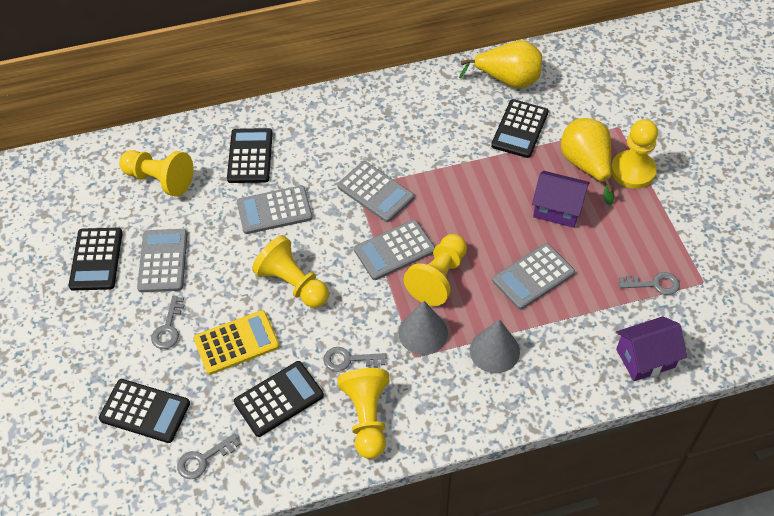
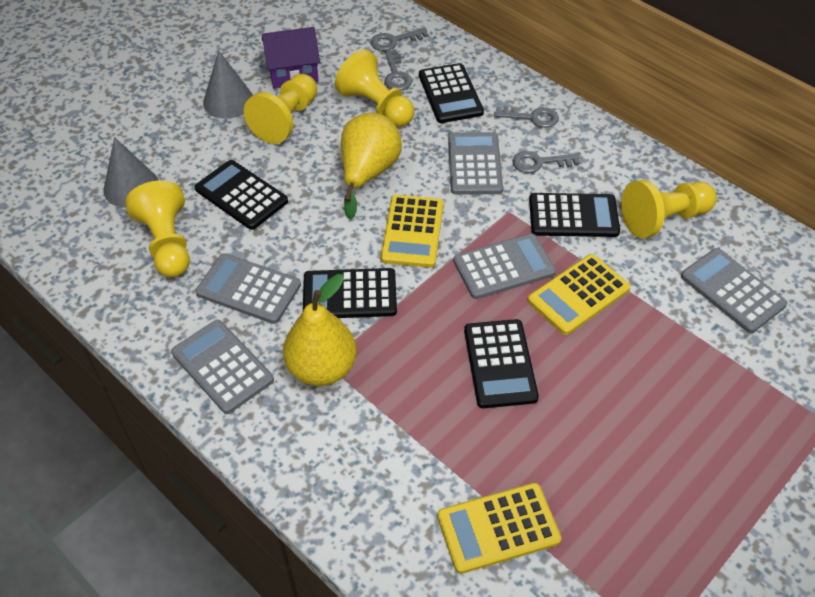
purple house: [532,171,590,228] [616,316,687,381] = 2 -> [262,27,320,88] = 1
yellow calculator: [194,310,279,375] = 1 -> [381,195,444,268] [437,483,561,574] [528,254,630,335] = 3
yellow pawn: [119,150,194,197] [252,235,329,308] [337,368,390,459] [404,234,467,306] [611,119,658,189] = 5 -> [125,180,190,277] [244,74,317,144] [335,49,414,127] [621,180,717,238] = 4

